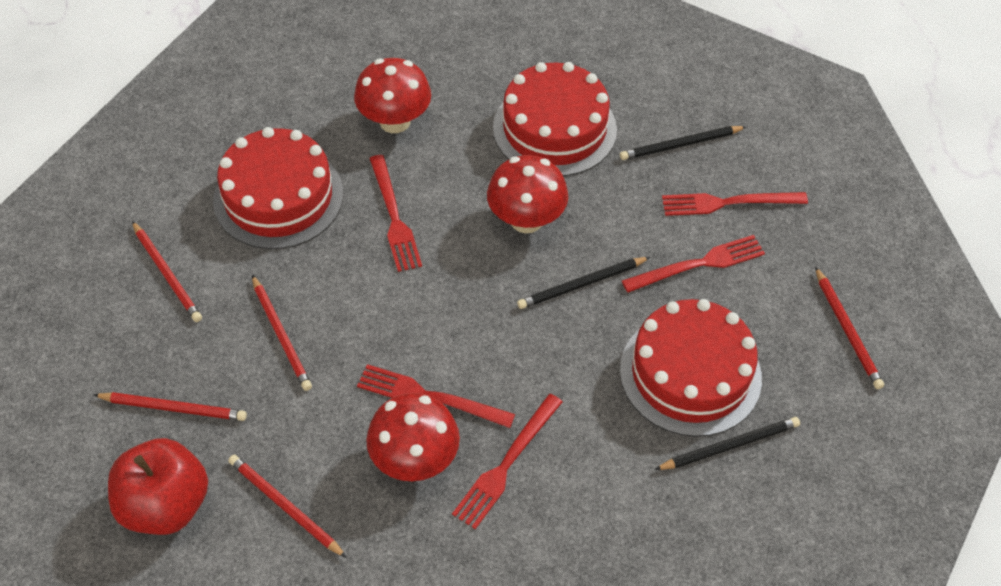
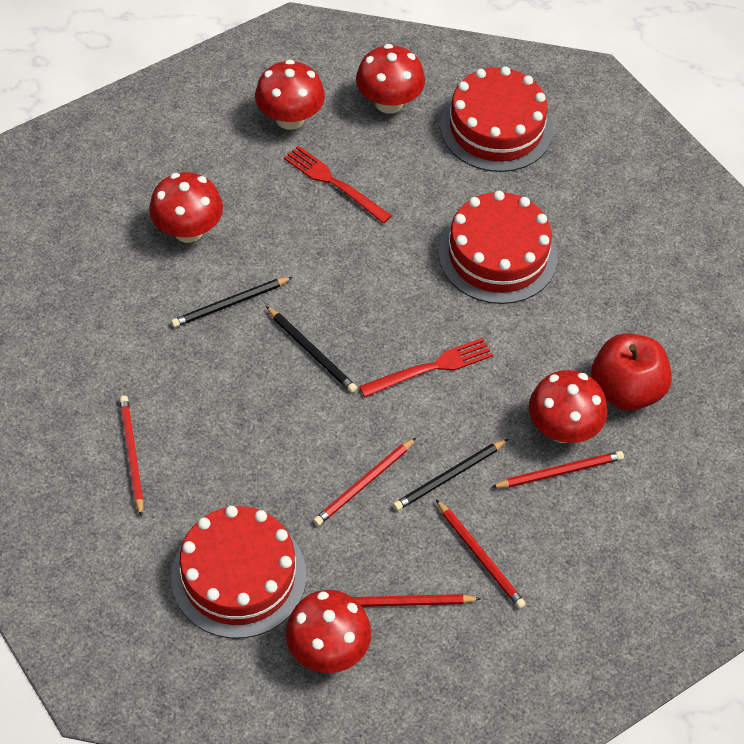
red fork: [357,364,515,428] [369,155,422,272] [452,394,562,529] [622,235,765,293] [662,192,808,216] = 5 -> [284,146,392,224] [359,338,493,397] = 2
red mushroom: [354,58,431,133] [366,393,460,481] [487,155,568,233] = 3 -> [149,172,223,243] [255,60,325,130] [285,590,372,673] [356,44,425,114] [529,370,607,443] = 5

